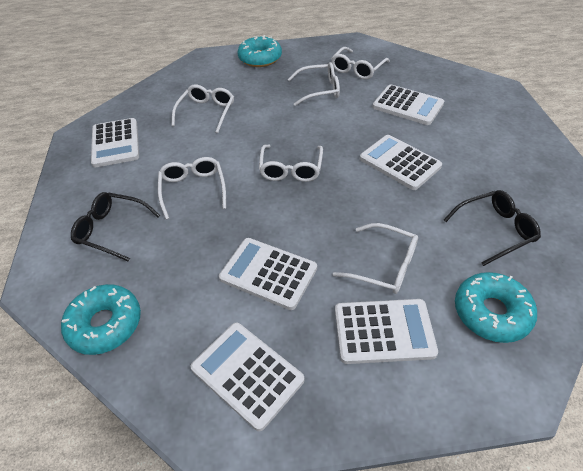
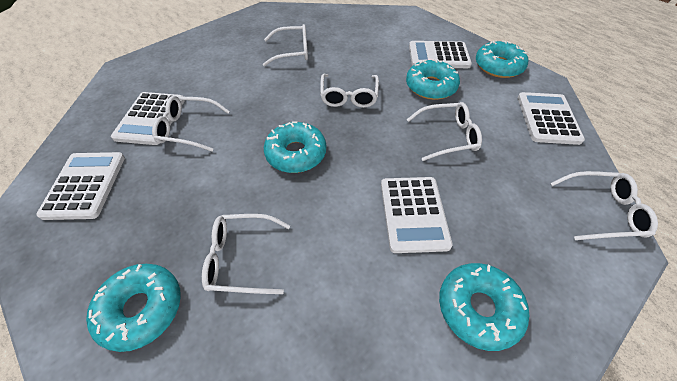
black glasses: [71,192,161,262] [444,190,541,266] = 2 -> none = 0
turquoise donut: [61,284,141,355] [238,35,282,67] [455,272,537,343] = 3 -> [86,264,181,352] [264,121,326,173] [406,59,460,100] [439,263,529,351] [476,40,528,78] = 5
white calculator: [91,118,139,167] [191,323,304,431] [219,238,317,310] [335,299,438,364] [360,135,442,190] [372,84,444,125] = 6 -> [36,152,125,220] [111,92,185,145] [381,177,453,253] [409,41,472,68] [517,92,585,145] = 5

